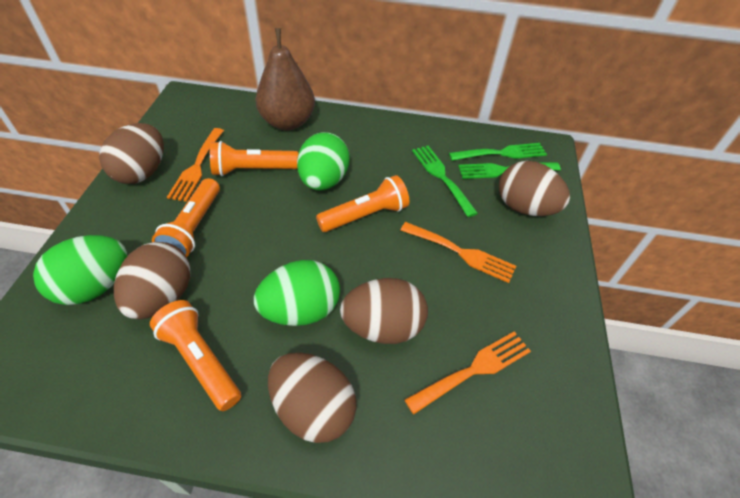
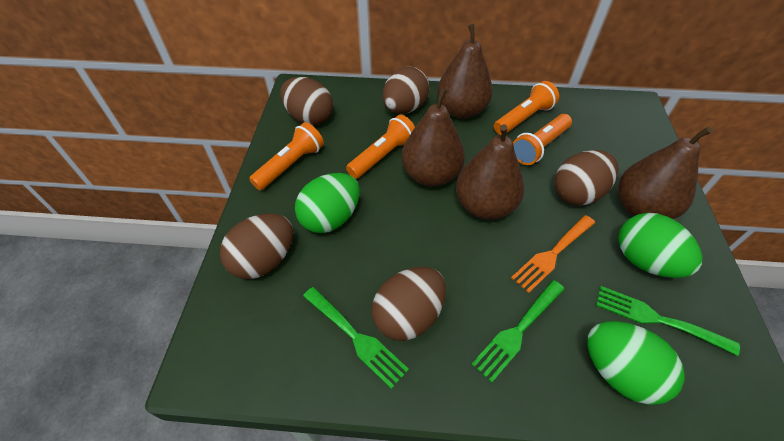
brown pear: [255,28,315,131] = 1 -> [401,88,465,187] [437,24,493,119] [456,124,524,220] [618,126,713,219] = 4
orange fork: [167,128,224,202] [401,222,516,283] [405,332,531,415] = 3 -> [511,215,595,293] = 1

